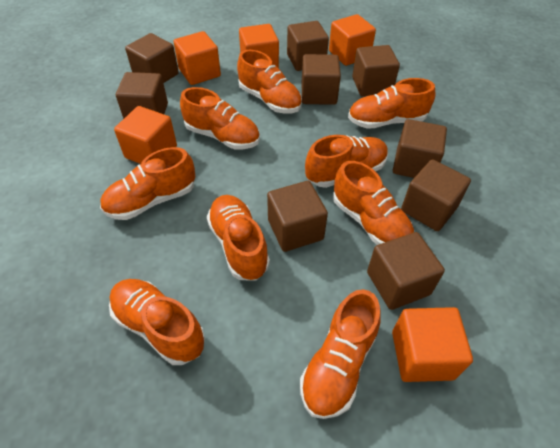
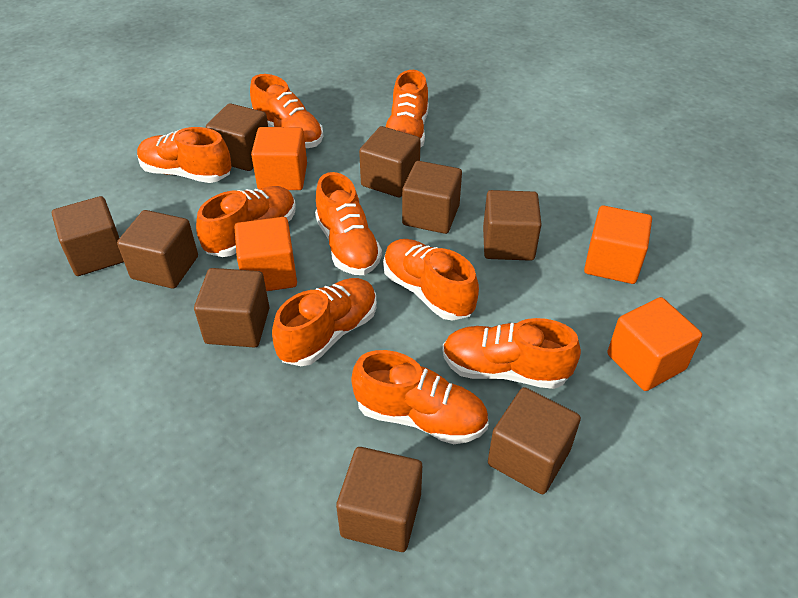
orange cube: [114,106,177,164] [173,31,221,85] [239,24,279,68] [329,14,376,66] [392,307,473,382] = 5 -> [234,217,297,291] [251,127,307,190] [584,205,652,284] [607,297,702,391] = 4

